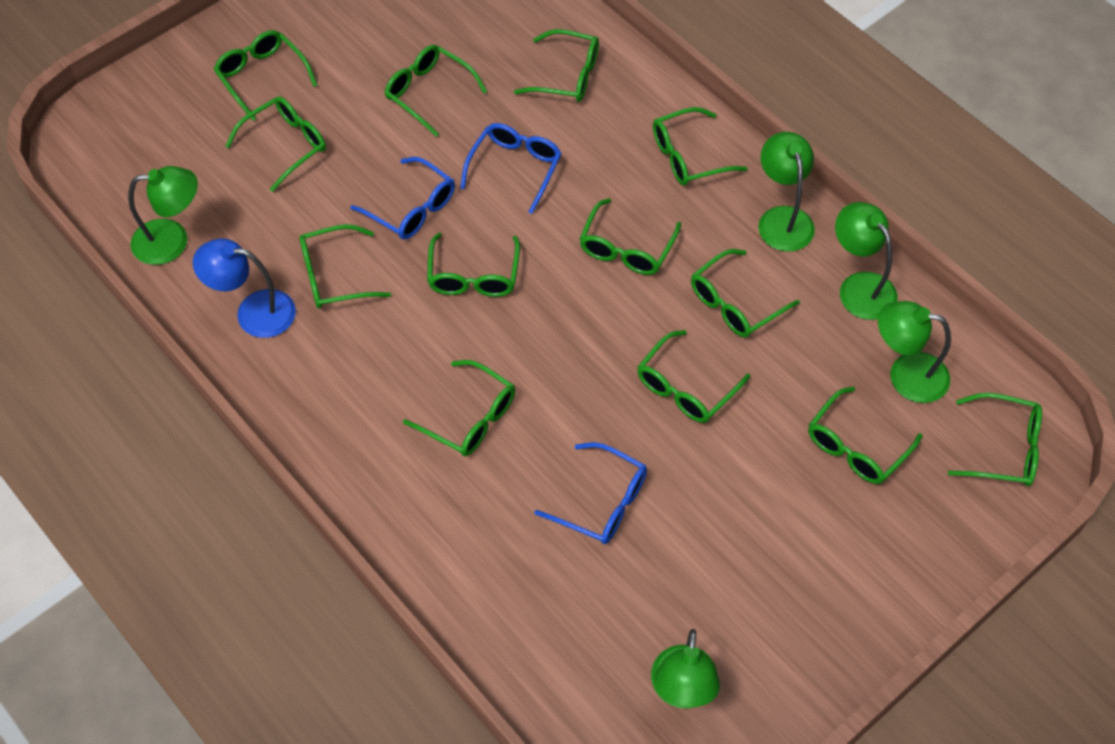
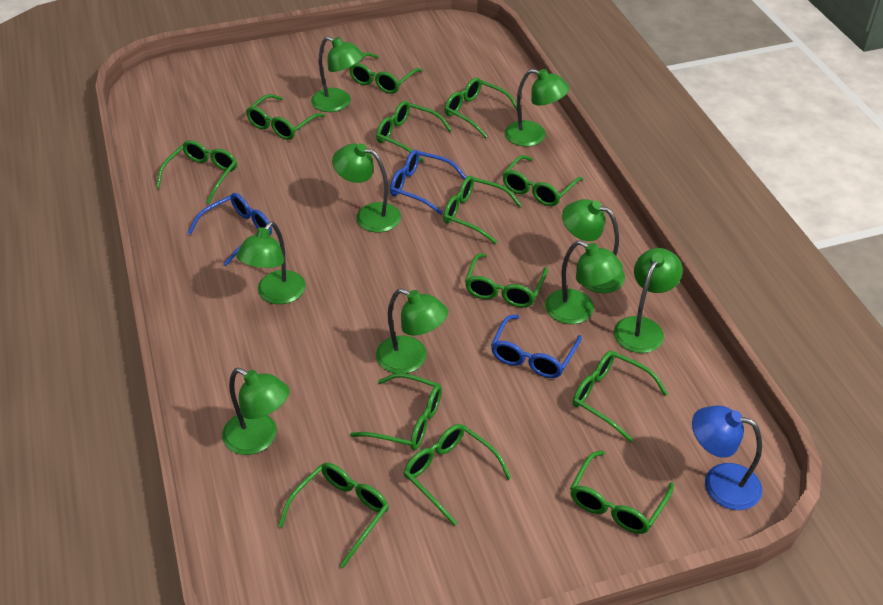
green lamp: [128,166,198,265] [651,629,720,708] [758,132,815,252] [835,202,898,320] [878,301,951,403] = 5 -> [222,368,290,455] [236,222,306,304] [311,36,364,112] [332,144,401,232] [376,288,448,374] [505,69,570,146] [545,240,623,324] [562,199,625,293] [614,248,683,353] = 9

